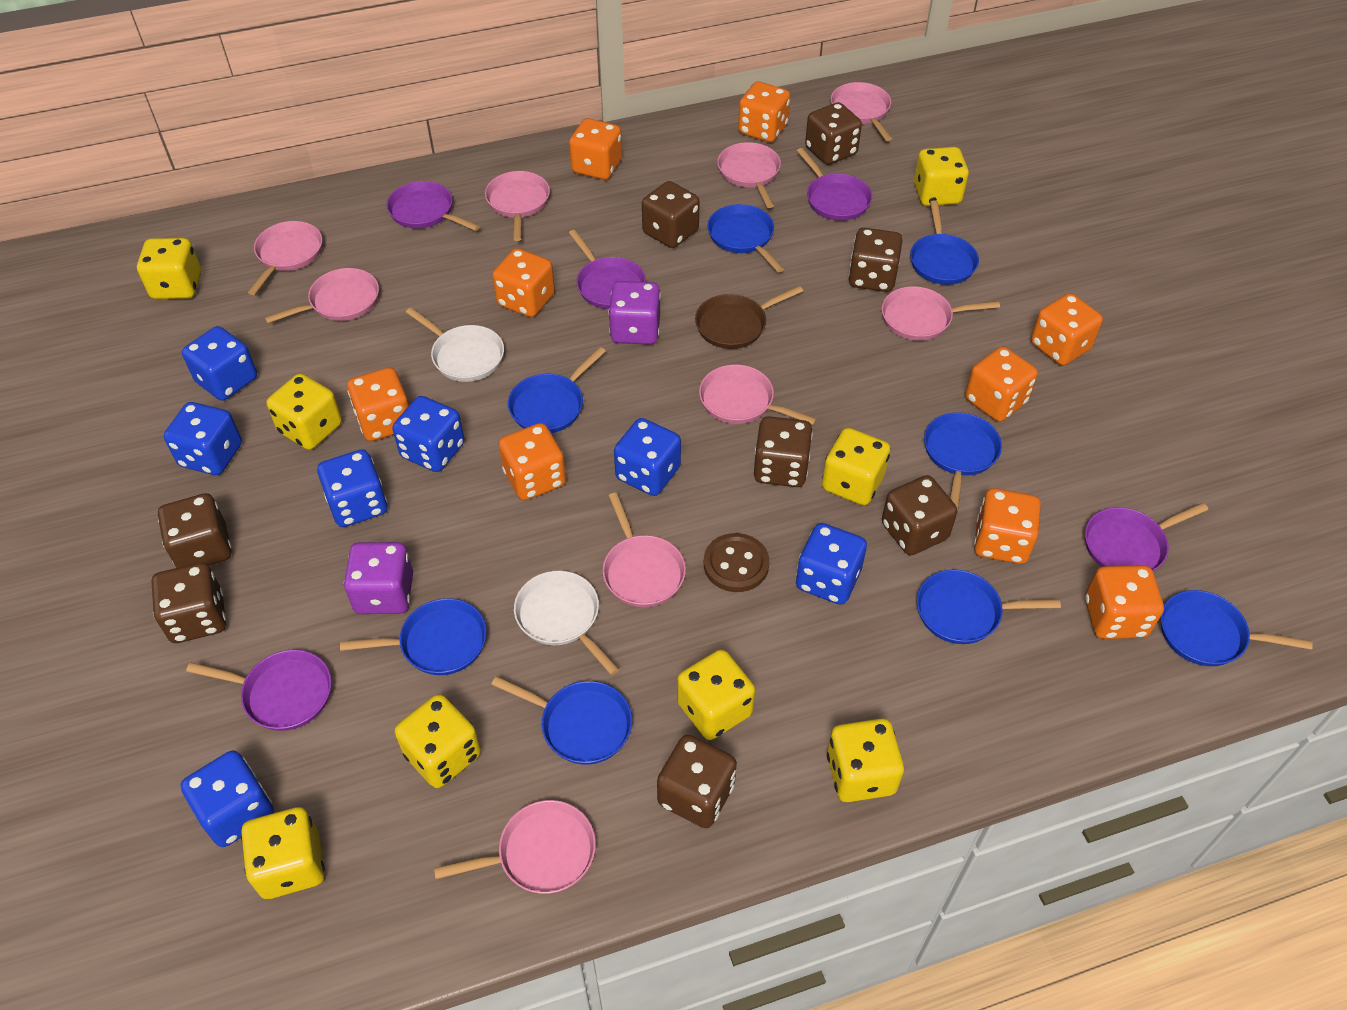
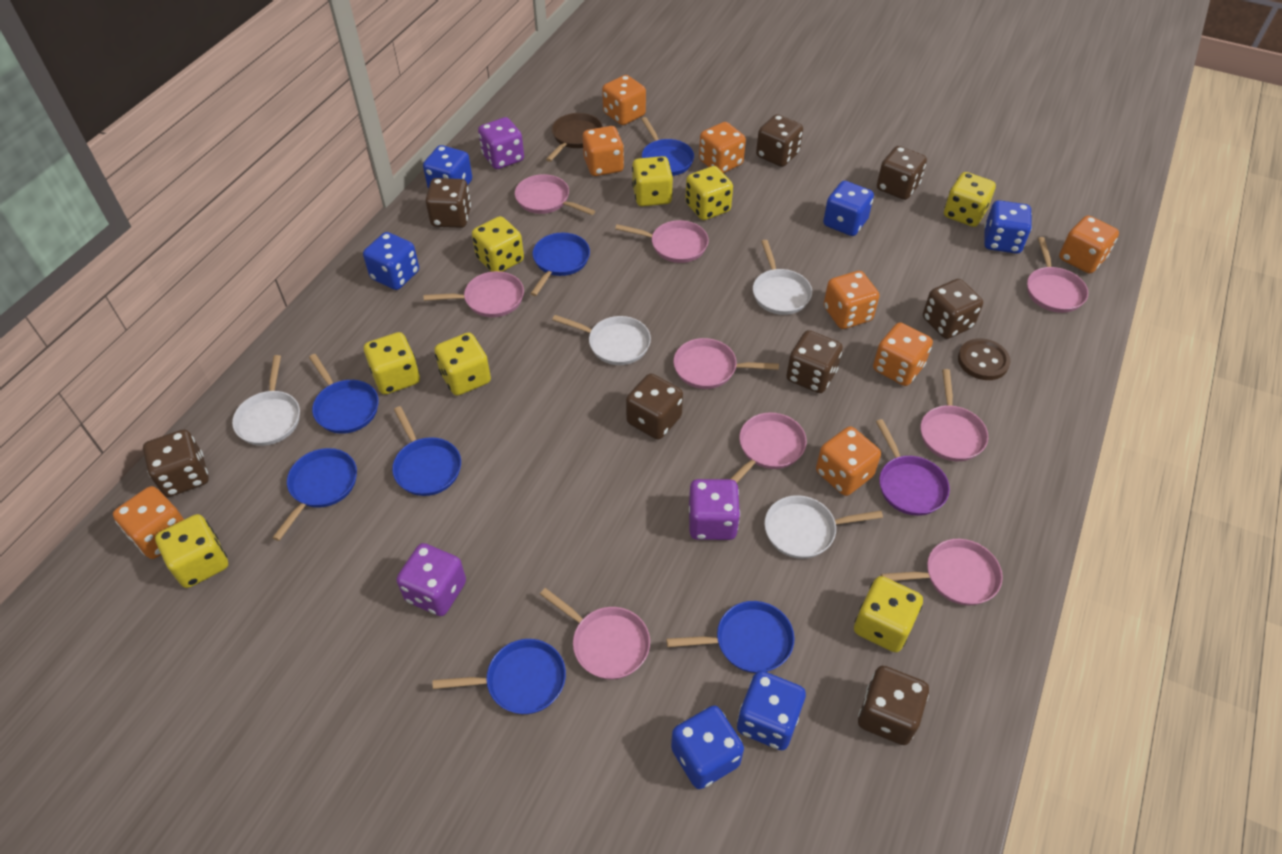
blue dice: [164,402,242,475] [181,751,274,847] [182,326,257,401] [317,449,387,527] [392,396,464,472] [614,418,681,496] [796,523,867,605] = 7 -> [363,232,419,290] [423,145,472,189] [671,705,744,789] [737,671,806,750] [823,181,874,236] [984,200,1032,254] = 6
blue pan: [340,598,487,675] [491,676,632,765] [508,347,606,433] [707,204,784,272] [910,200,979,285] [917,569,1061,644] [924,412,1002,510] [1161,590,1313,666] = 8 -> [272,448,357,541] [309,354,379,434] [392,406,461,496] [433,639,566,714] [530,233,590,296] [641,117,694,176] [666,601,794,673] = 7
orange dice: [347,367,409,441] [492,248,555,317] [498,423,566,500] [569,118,622,180] [738,81,790,142] [965,346,1038,422] [974,488,1041,564] [1031,293,1103,366] [1085,565,1164,639] = 9 -> [113,486,184,559] [583,126,624,176] [602,75,646,125] [699,122,746,173] [816,426,881,496] [824,271,879,329] [873,322,933,386] [1059,215,1119,273] = 8
purple dice: [344,542,413,614] [609,281,661,345] = 2 -> [397,543,466,616] [478,117,524,169] [689,479,740,540] = 3
purple pan: [186,650,332,731] [386,181,480,231] [569,230,646,309] [797,148,872,221] [1085,503,1208,571] = 5 -> [876,419,950,516] = 1
white pan: [406,307,504,382] [514,571,619,675] = 2 -> [232,355,300,446] [552,315,651,365] [753,240,812,315] [764,495,883,559] = 4

